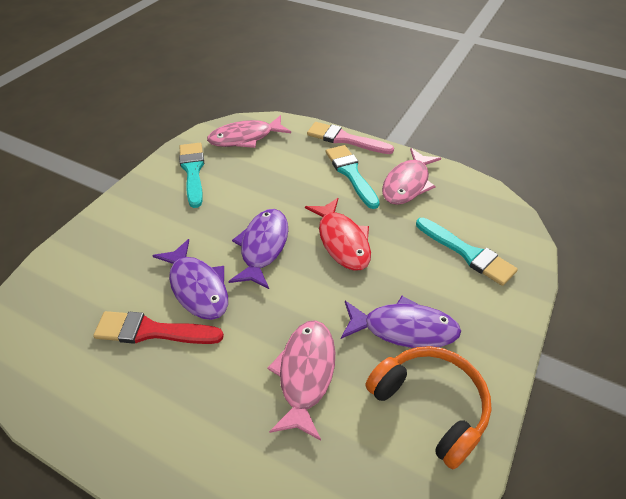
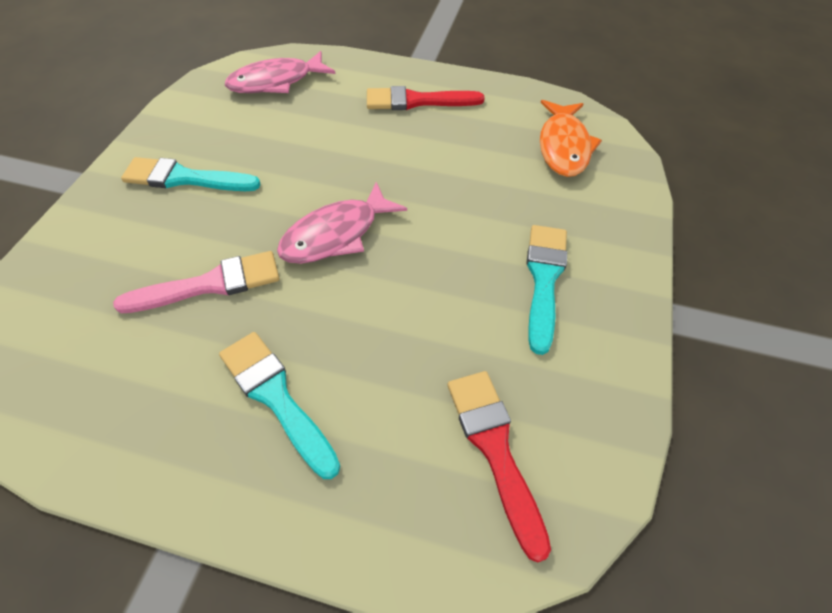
orange fish: none = 0 -> [540,100,602,177] = 1
orange headphones: [365,346,492,469] = 1 -> none = 0
pink fish: [207,115,291,148] [268,320,335,441] [382,148,441,205] = 3 -> [225,51,336,93] [277,182,407,264] = 2
purple fish: [152,239,228,320] [228,209,288,289] [341,296,461,348] = 3 -> none = 0
red brush: [93,311,224,344] = 1 -> [367,86,485,110] [448,371,551,563] = 2
red fish: [305,198,371,271] = 1 -> none = 0

